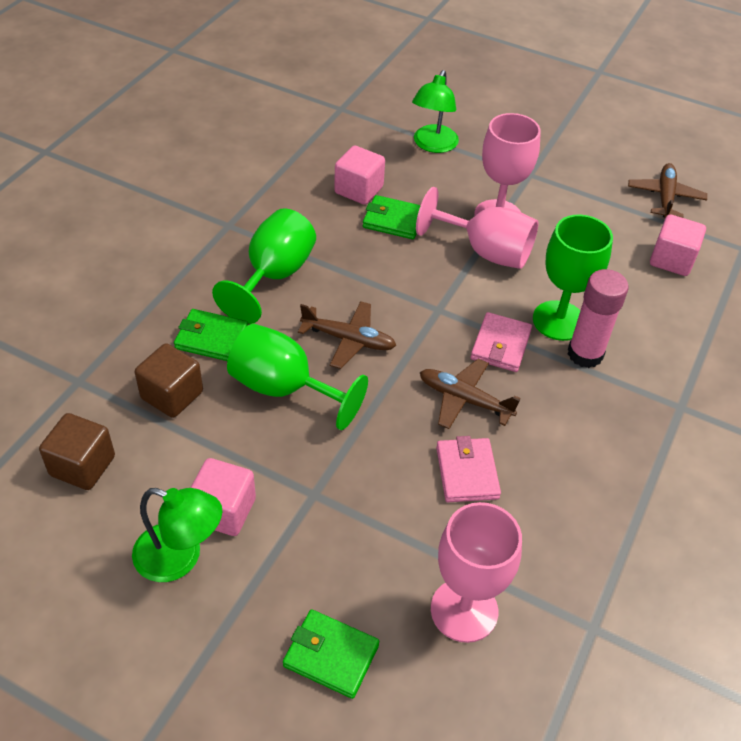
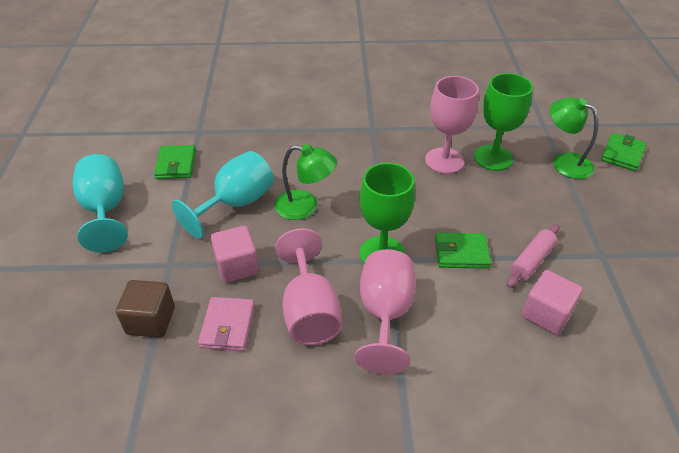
brown cube: [39,413,115,490] [135,343,203,418] = 2 -> [116,280,175,338] = 1
brown plane: [298,301,396,369] [420,359,520,429] [628,163,707,218] = 3 -> none = 0
green goblet: [212,208,316,324] [227,323,368,430] [533,215,613,341] = 3 -> [359,163,415,264] [474,73,533,171] = 2
pink cube: [191,458,256,536] [334,146,385,205] [650,215,706,276] = 3 -> [211,226,259,283] [522,270,583,335] = 2
pink glue stick: [568,269,629,368] = 1 -> none = 0
pink rolling pin: none = 0 -> [507,224,560,288] = 1
pink wallet: [436,436,501,502] [471,312,532,372] = 2 -> [198,297,255,351] = 1
turquoise goblet: none = 0 -> [73,154,128,252] [172,151,274,239] = 2

